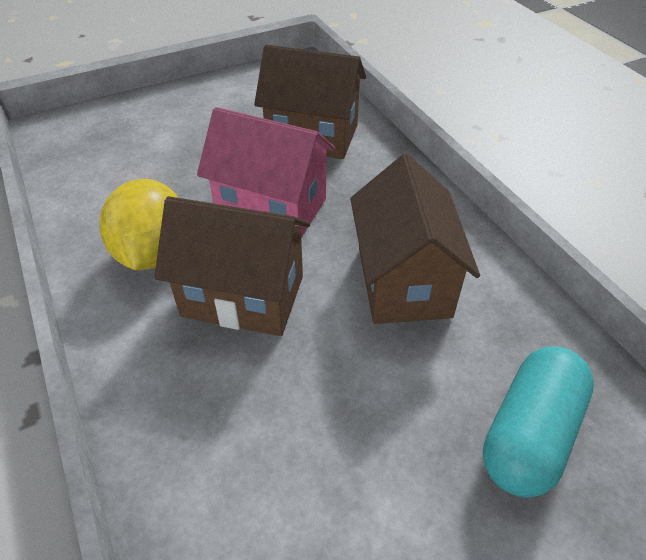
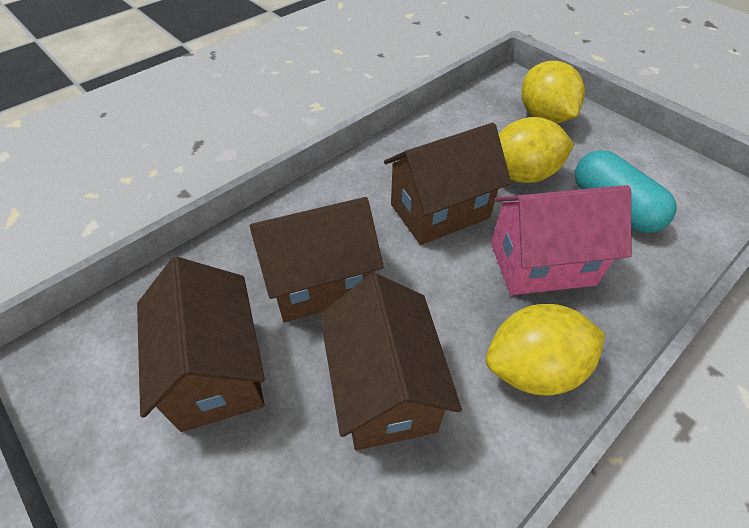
brown house: [154,196,310,336] [254,44,366,159] [350,154,480,324] = 3 -> [137,257,265,432] [250,197,384,322] [320,273,462,450] [384,123,511,245] = 4
yellow lemon: [100,179,178,270] = 1 -> [486,304,605,396] [499,117,574,183] [521,61,585,123] = 3

